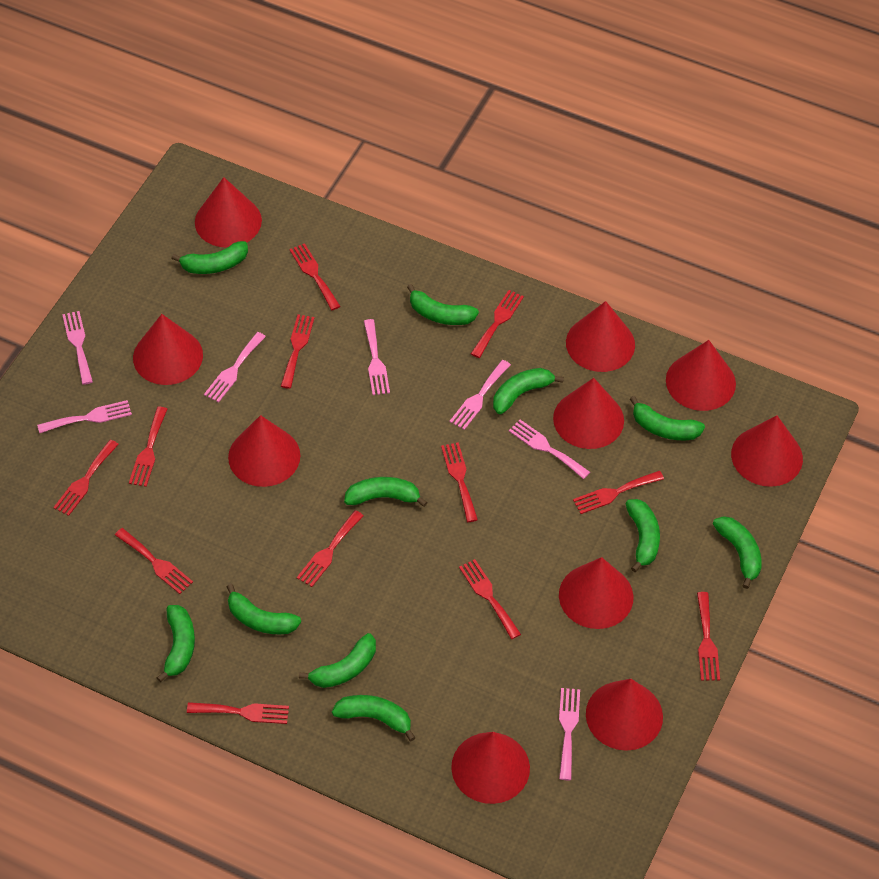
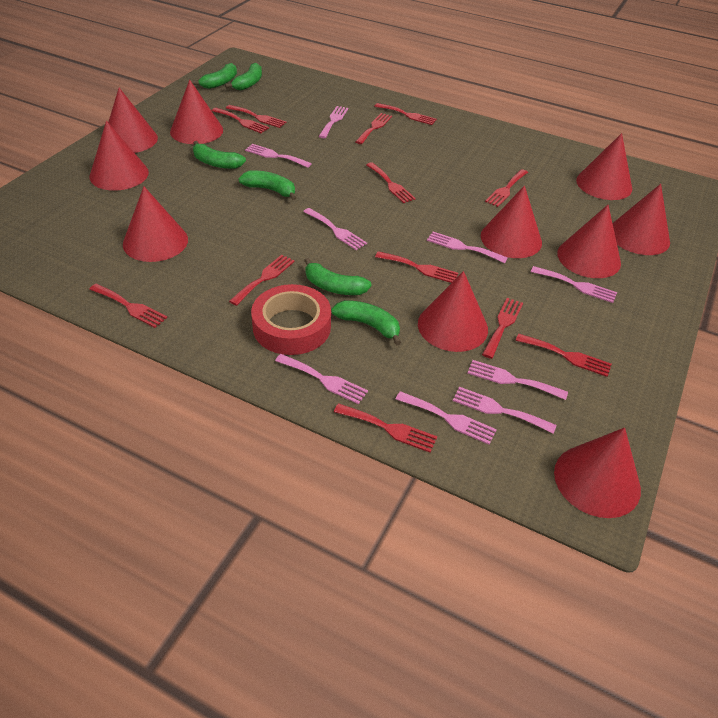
green banana: [157,605,195,682] [171,241,248,274] [227,584,301,635] [299,633,376,688] [332,695,416,741] [344,477,428,507] [407,284,479,325] [493,368,564,414] [625,499,660,572] [630,396,705,440] [713,516,762,589] = 11 -> [192,63,237,89] [193,141,246,169] [225,63,262,90] [239,170,297,200] [304,258,371,295] [331,300,401,345] = 6
pink fork: [37,400,132,433] [62,311,93,385] [204,332,266,403] [364,319,390,395] [449,360,511,430] [509,420,590,479] [559,688,580,780] = 7 -> [245,144,312,168] [275,354,368,404] [303,208,367,250] [319,106,348,138] [396,391,497,445] [427,232,508,263] [453,387,556,434] [467,360,568,400] [531,266,617,303] = 9
red tape: none = 0 -> [251,284,331,355] = 1

